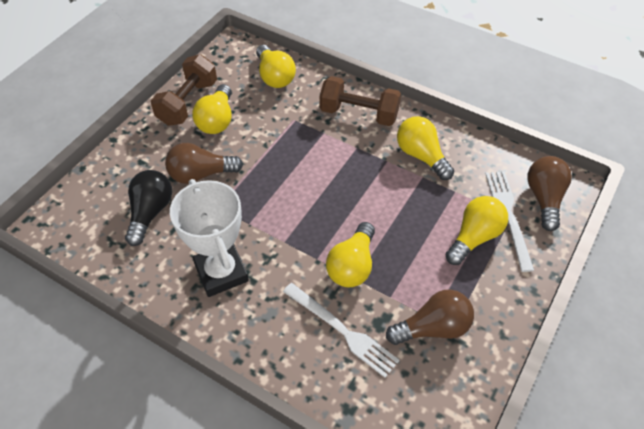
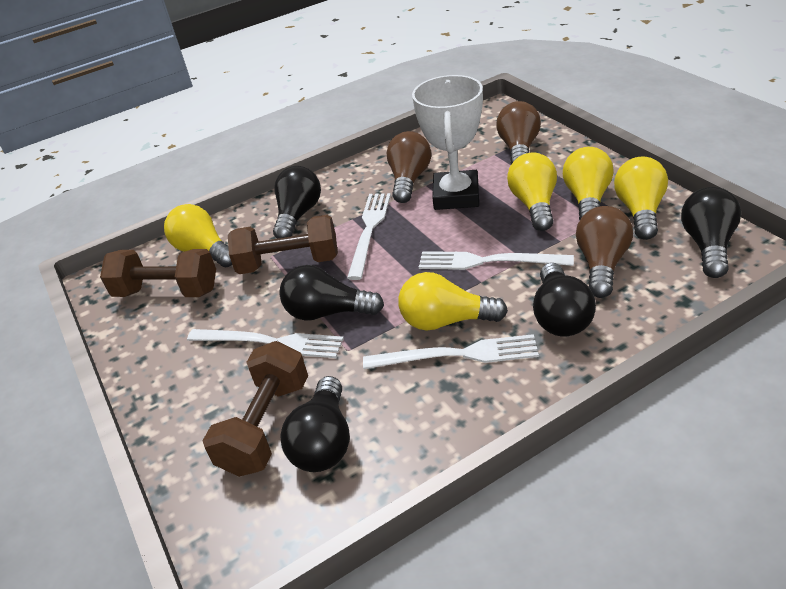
black light bulb: [125,170,172,246] = 1 -> [273,166,321,239] [279,265,384,320] [280,376,350,472] [533,263,596,336] [681,187,741,278] = 5
brown dumbbell: [151,54,217,126] [320,76,401,126] = 2 -> [100,249,216,297] [202,341,308,477] [228,215,338,274] = 3
white fork: [283,283,400,378] [486,171,534,272] = 2 -> [187,329,344,358] [347,193,391,280] [363,334,539,369] [419,251,574,270] = 4

